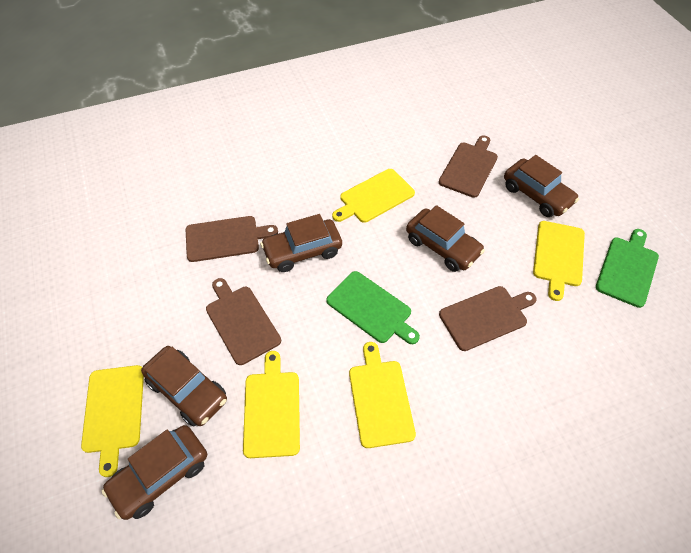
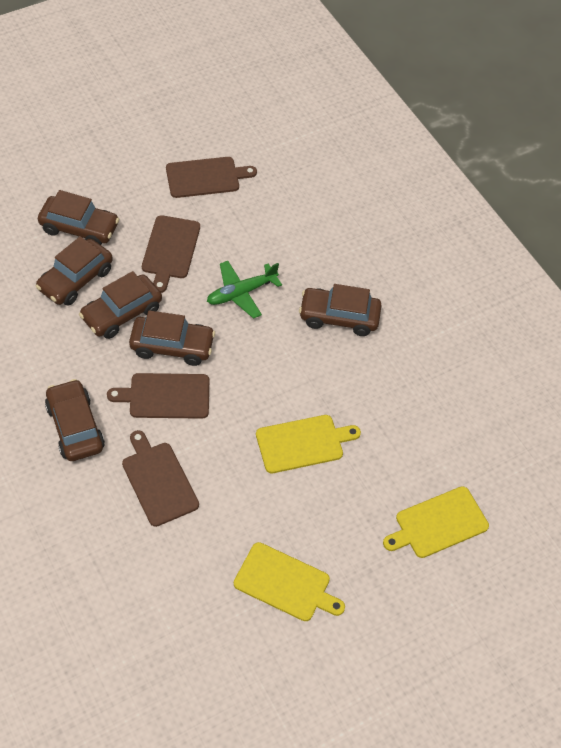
brown car: [102,425,207,520] [141,346,227,427] [260,214,342,272] [406,205,485,272] [504,155,579,217] = 5 -> [36,236,113,306] [38,190,119,245] [45,379,105,461] [79,271,162,339] [129,310,215,366] [299,284,382,336] = 6
green cutting board: [326,271,420,344] [596,229,659,308] = 2 -> none = 0
green plane: none = 0 -> [207,261,282,319] = 1
yellow cutting board: [81,365,144,477] [243,351,300,458] [332,169,415,223] [349,342,416,448] [533,221,585,301] = 5 -> [234,542,345,621] [256,415,361,473] [383,486,489,558] = 3

